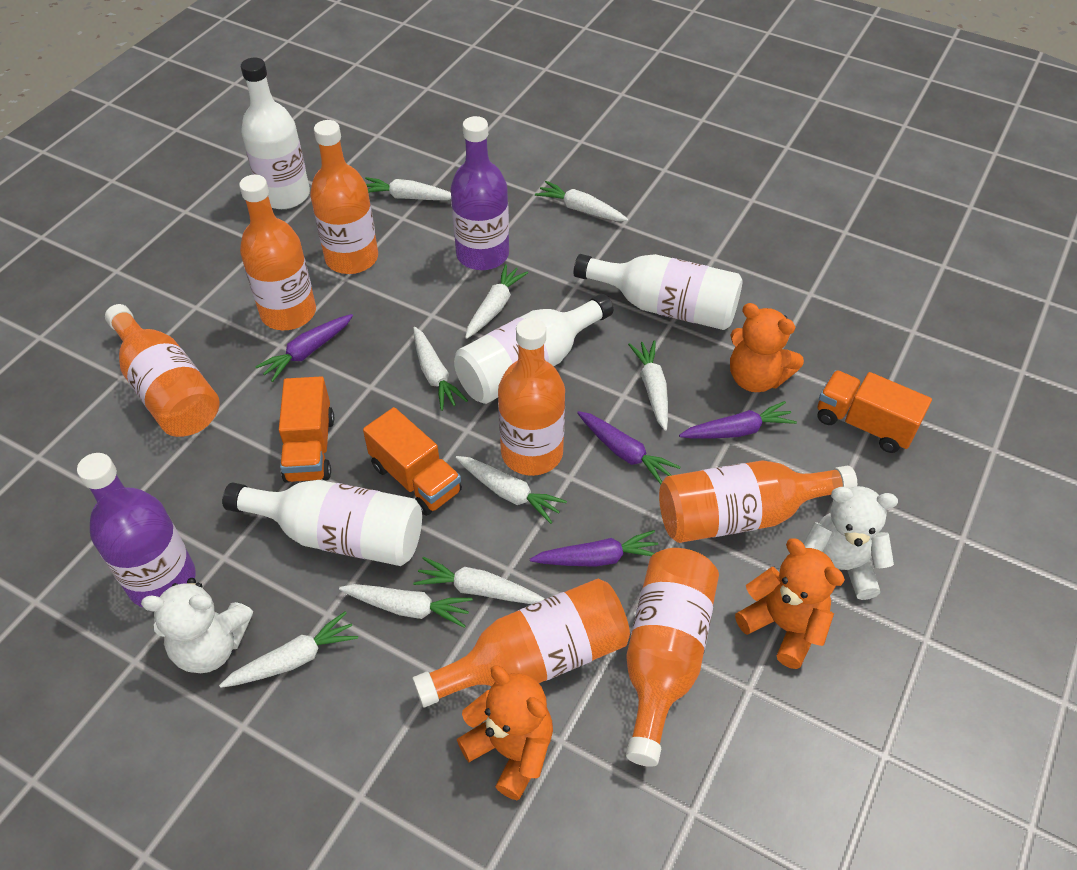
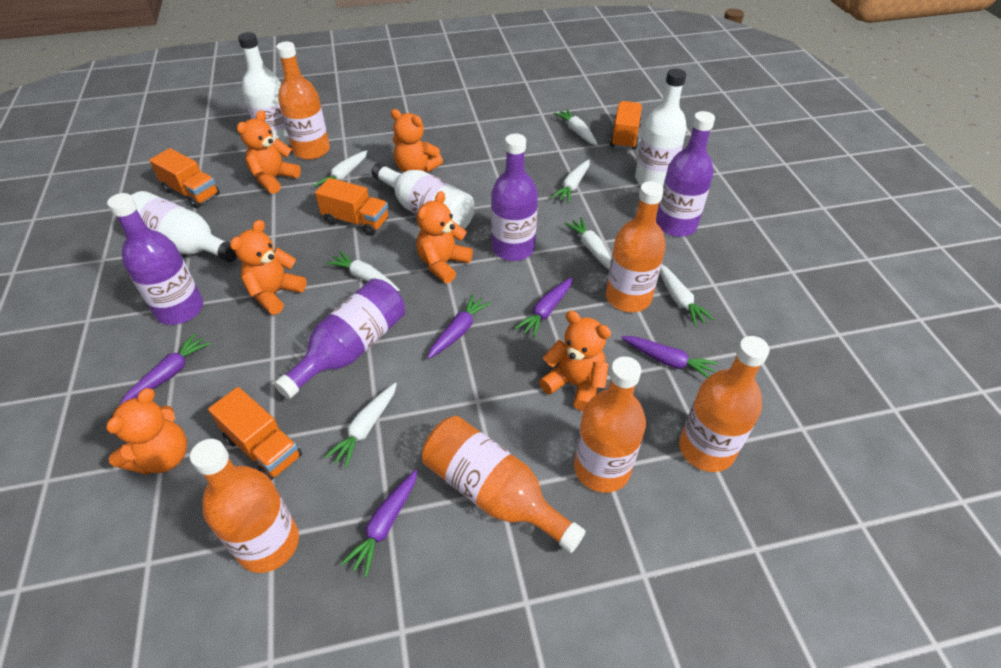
orange bottle: [105,304,220,437] [239,175,316,330] [310,120,378,274] [412,579,630,707] [498,318,565,476] [626,548,719,767] [659,460,857,543] = 7 -> [190,439,299,573] [276,42,330,160] [422,416,586,553] [574,356,646,493] [606,181,666,312] [679,336,770,472] = 6
orange teddy bear: [457,665,553,801] [730,303,804,392] [735,538,845,669] = 3 -> [106,388,187,475] [230,220,307,315] [237,110,301,194] [391,109,443,173] [416,191,473,283] [539,311,611,411] = 6
orange truck: [279,377,334,483] [363,407,462,516] [818,370,932,453] = 3 -> [149,148,220,208] [208,387,302,481] [315,178,388,236] [610,101,642,150] = 4
purple bottle: [77,453,196,607] [450,116,509,270] = 2 -> [107,193,203,325] [274,279,405,399] [491,134,538,261] [656,111,715,237] = 4
purple carrot: [255,314,353,382] [530,530,658,567] [577,411,680,484] [679,401,797,439] = 4 -> [120,333,211,404] [341,470,417,577] [427,294,491,359] [515,278,573,338] [621,336,719,378] = 5
white carrot: [219,611,358,688] [339,584,473,628] [365,177,451,200] [413,327,468,411] [413,557,545,604] [456,456,567,524] [465,264,528,339] [535,181,628,221] [628,340,668,431] = 9 -> [313,150,368,187] [324,382,397,468] [326,251,400,291] [551,160,590,204] [553,109,598,145] [564,217,611,269] [660,265,715,327] = 7
white teddy bear: [141,578,253,673] [803,486,898,600] = 2 -> none = 0

